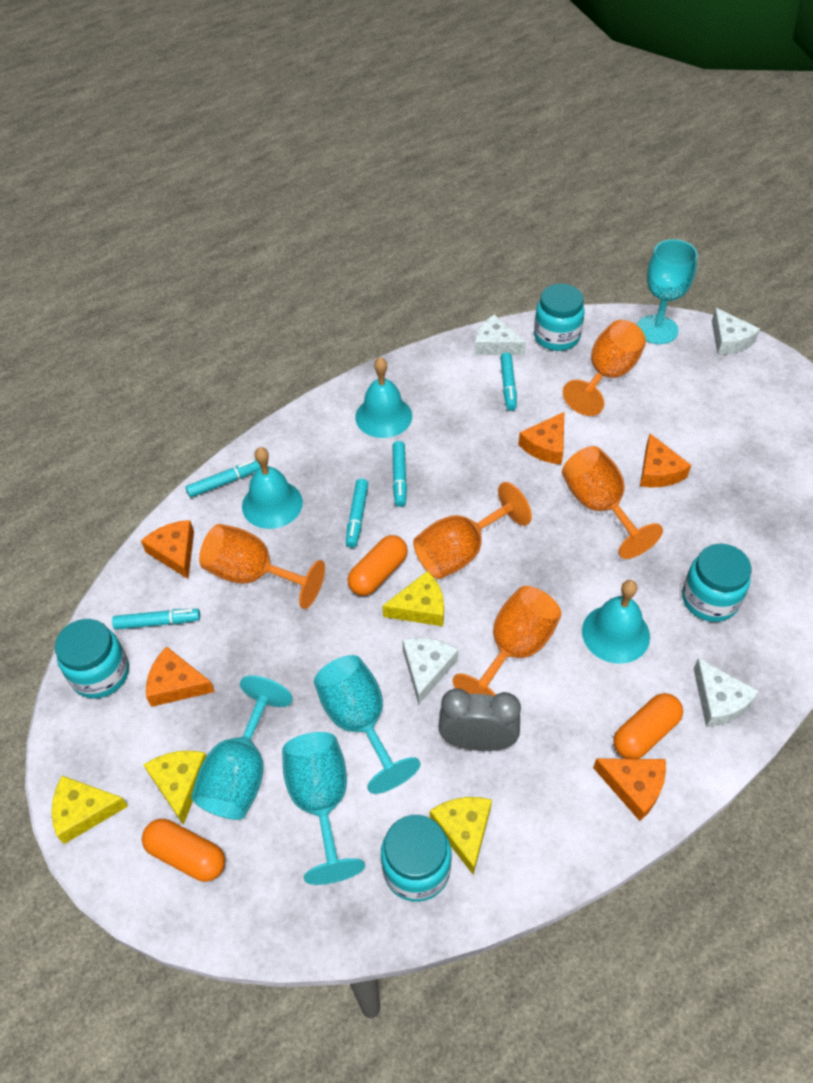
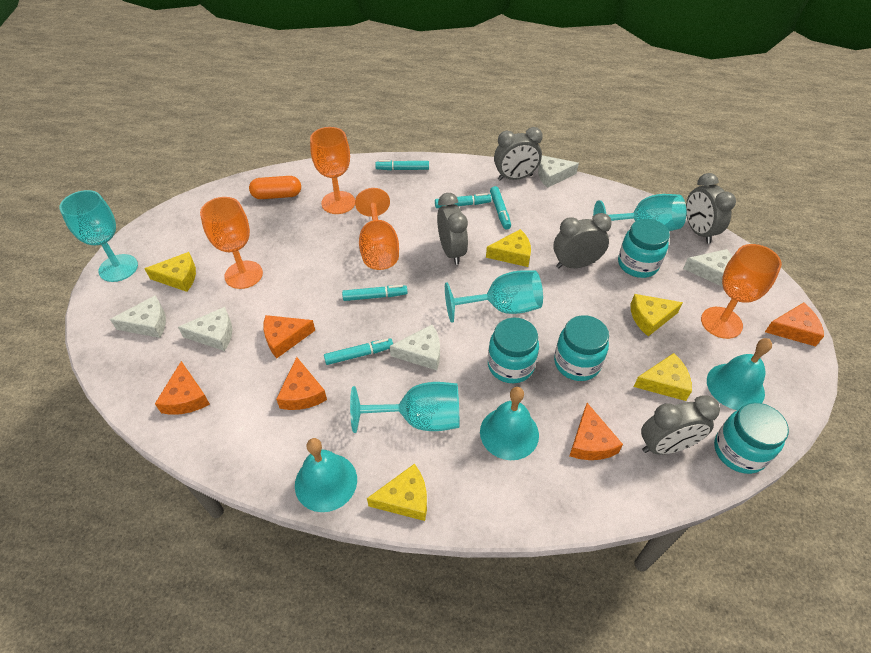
grey clock: [438,688,521,751] = 1 -> [437,193,468,265] [494,127,543,181] [553,213,612,268] [641,395,720,455] [686,173,736,244] = 5
orange capsule: [142,819,225,882] [347,535,408,596] [613,693,683,759] = 3 -> [249,176,301,199] = 1
orange goblet: [199,524,325,609] [413,482,532,579] [453,586,562,696] [562,446,663,559] [563,320,646,416] = 5 -> [200,197,263,289] [310,127,355,214] [355,188,399,270] [701,244,782,339] = 4
white cheese: [402,638,458,704] [475,314,526,355] [694,658,759,727] [712,308,760,355] = 4 -> [110,295,166,338] [178,307,232,351] [390,325,440,370] [538,155,579,188] [683,249,732,287] = 5
yellow cheese: [52,776,128,844] [144,751,207,825] [382,571,444,626] [430,797,492,875] = 4 -> [144,252,196,292] [367,464,427,521] [486,229,531,267] [630,294,683,336] [634,353,692,401] = 5

